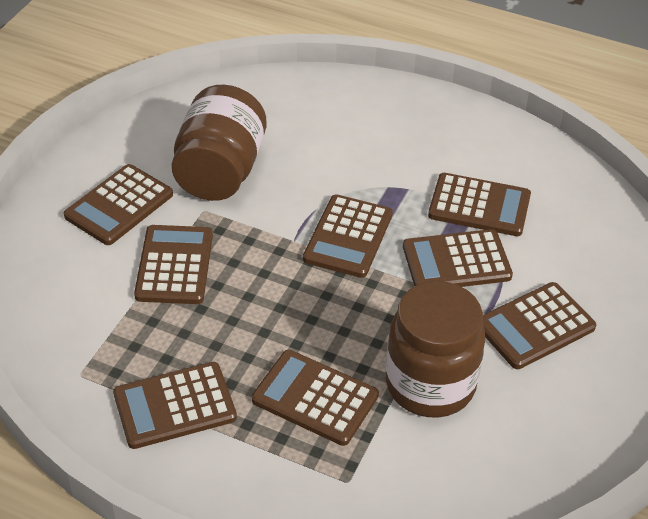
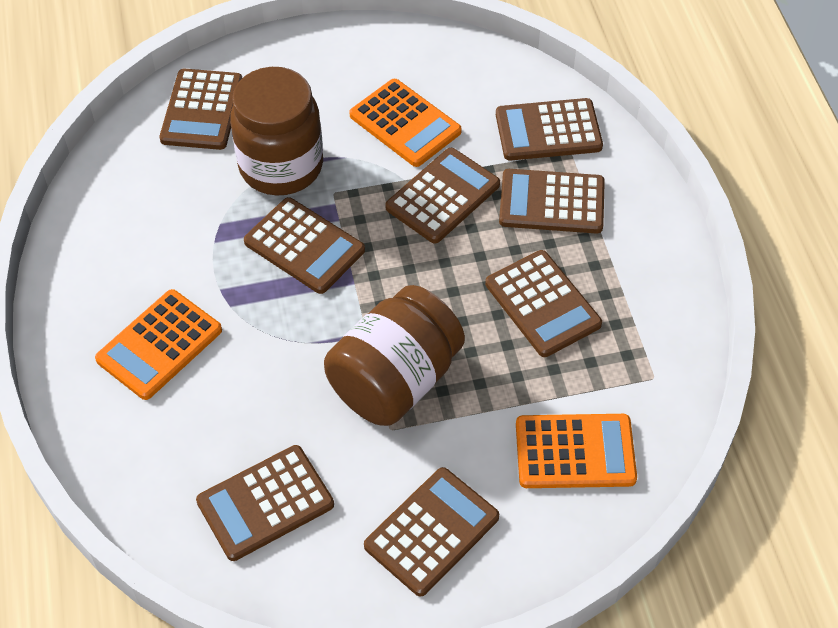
orange calculator: none = 0 -> [95,289,222,400] [349,79,462,167] [516,414,637,488] = 3

